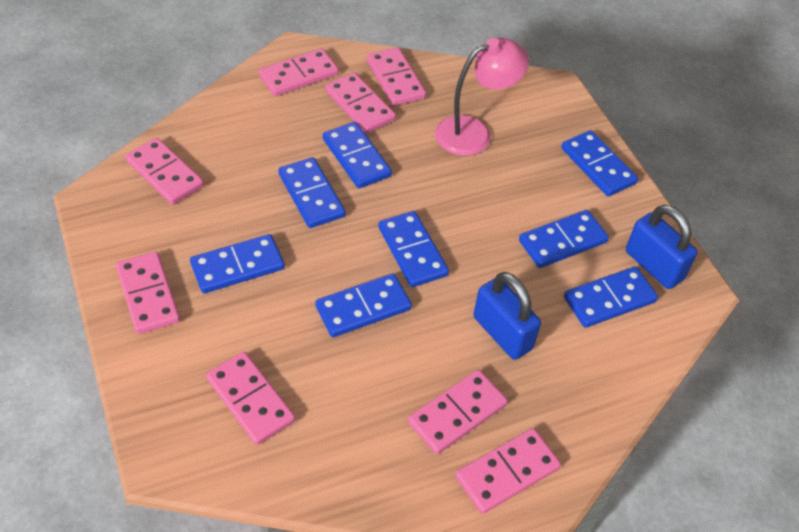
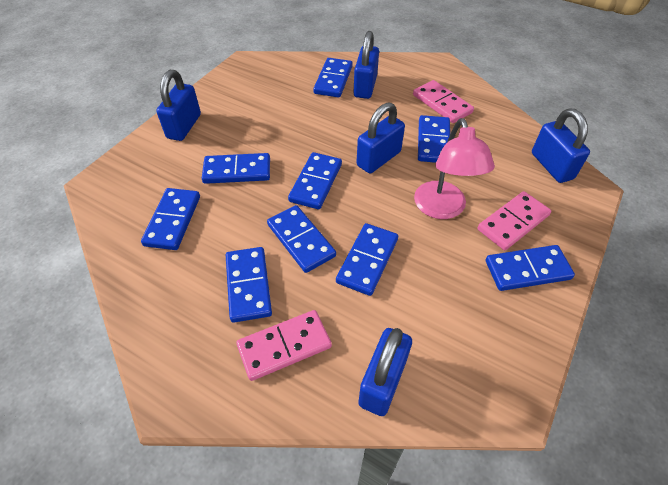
blue domino: [190,234,285,293] [278,157,346,228] [315,274,412,337] [323,122,392,188] [378,211,449,287] [519,210,609,268] [561,130,638,197] [564,267,658,328] = 8 -> [141,188,200,250] [202,153,270,184] [226,247,272,323] [267,205,336,273] [288,152,342,209] [313,58,353,97] [336,223,398,296] [418,115,450,163] [486,245,575,291] = 9
blue padlock: [474,272,541,360] [626,204,698,289] = 2 -> [156,70,201,141] [353,31,379,99] [356,102,405,173] [358,328,412,416] [532,109,590,183] = 5
pink domino: [116,252,180,334] [125,138,204,205] [206,352,295,445] [259,48,339,96] [325,72,396,133] [367,47,426,106] [408,370,508,454] [455,428,561,514] = 8 -> [236,310,332,381] [413,80,474,123] [478,191,551,250] = 3

